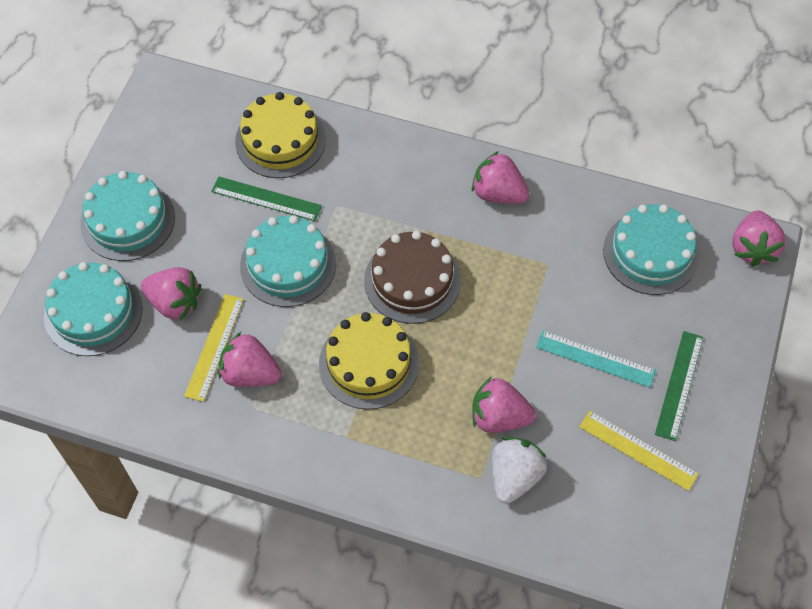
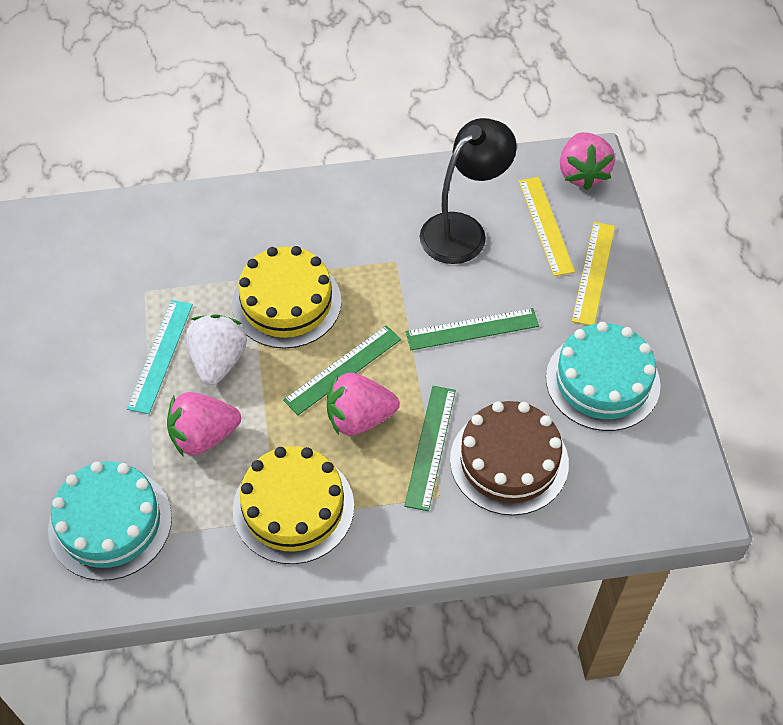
black lamp: none = 0 -> [420,118,517,264] = 1
green ruler: [211,177,322,221] [655,331,703,441] = 2 -> [283,325,401,415] [404,386,456,511] [406,308,539,350] = 3
pink strawberry: [141,267,201,321] [218,331,282,387] [472,151,529,204] [472,376,536,433] [732,211,786,267] = 5 -> [167,392,241,457] [327,373,399,435] [560,132,615,190] = 3
turquoise cake: [44,262,143,356] [80,171,175,261] [240,215,336,307] [603,204,699,295] = 4 -> [48,462,172,581] [546,322,661,431] = 2

